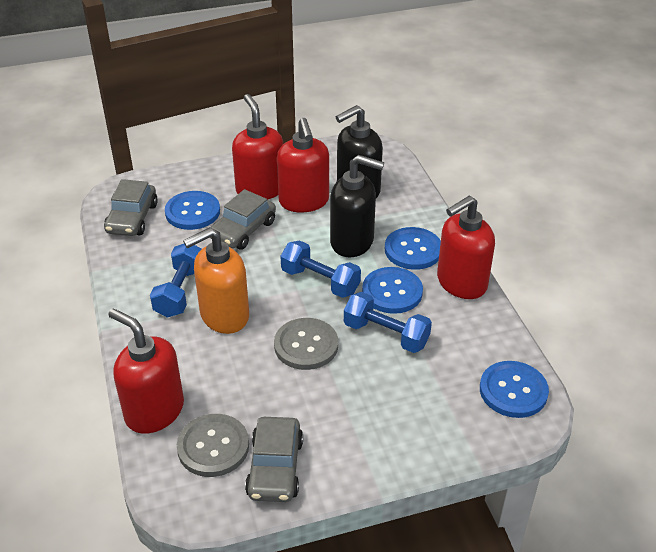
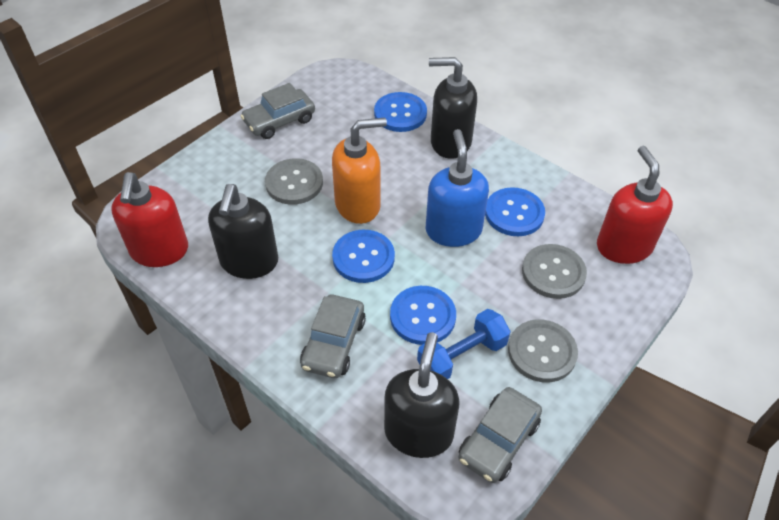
black soap dispenser: [330,155,384,257] [336,105,383,198] = 2 -> [208,184,278,279] [384,332,459,458] [429,57,477,159] = 3
blue dumbbell: [150,244,201,318] [281,240,361,298] [344,292,432,353] = 3 -> [417,309,511,379] = 1
blue soap dispenser: none = 0 -> [426,129,489,247] = 1
grey button: [177,414,249,477] [274,318,338,370] = 2 -> [265,158,323,205] [508,319,578,382] [522,244,587,299] = 3
red soap dispenser: [108,308,184,434] [232,94,283,200] [277,118,329,213] [437,196,495,299] = 4 -> [111,172,188,267] [597,146,673,264] = 2

